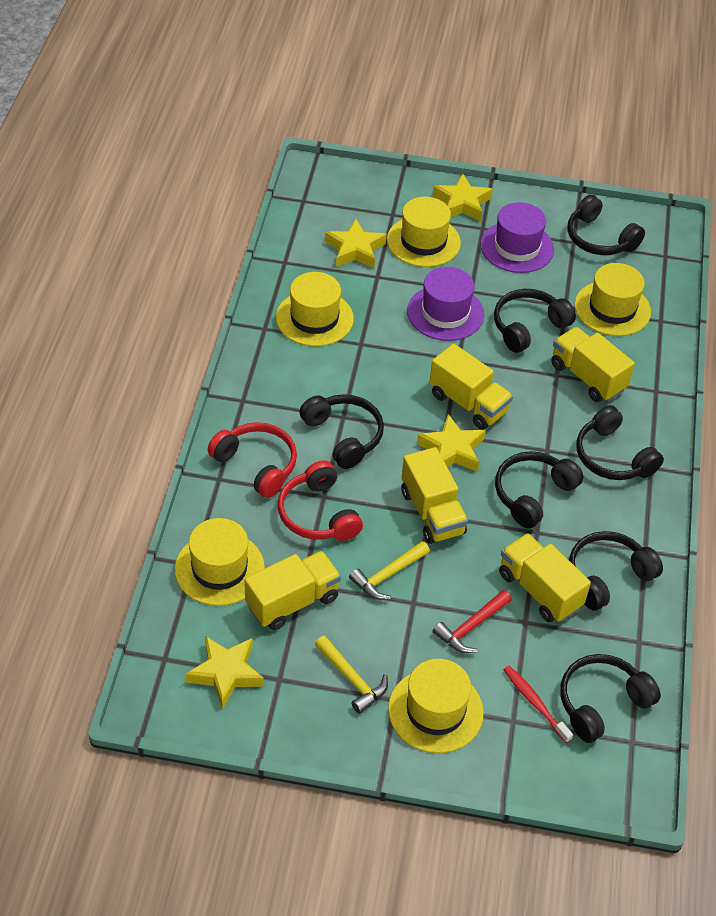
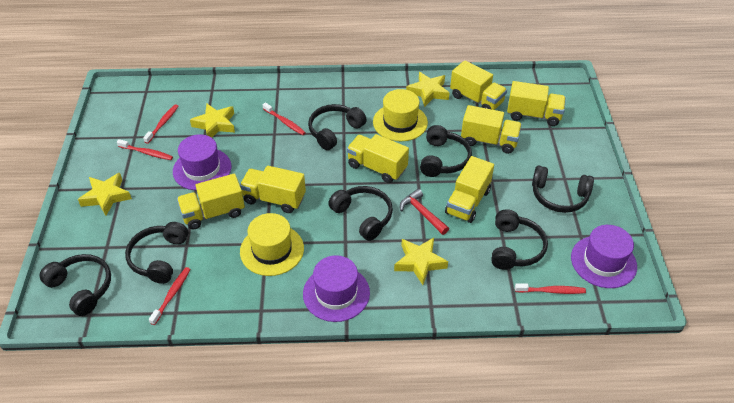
purple hat: [407,267,484,341] [480,202,554,273] = 2 -> [173,134,231,190] [303,255,370,322] [571,225,637,288] = 3
red headphones: [208,422,297,498] [278,461,363,541] = 2 -> none = 0
red toothbrush: [503,666,573,743] = 1 -> [117,139,173,160] [143,104,178,144] [149,267,191,325] [263,103,306,135] [515,283,586,294] = 5
yellow hammer: [315,636,388,714] [349,541,430,600] = 2 -> none = 0
yellow hat: [175,518,265,606] [276,272,354,346] [387,197,461,267] [388,659,484,753] [574,263,651,336] = 5 -> [240,213,304,276] [373,89,428,141] = 2
yellow truck: [244,551,341,630] [401,447,468,544] [429,344,513,430] [499,533,591,622] [551,327,635,402] = 5 -> [177,174,245,230] [240,166,306,213] [347,134,409,183] [445,156,494,223] [450,61,507,110] [461,105,522,154] [507,81,566,126] = 7

